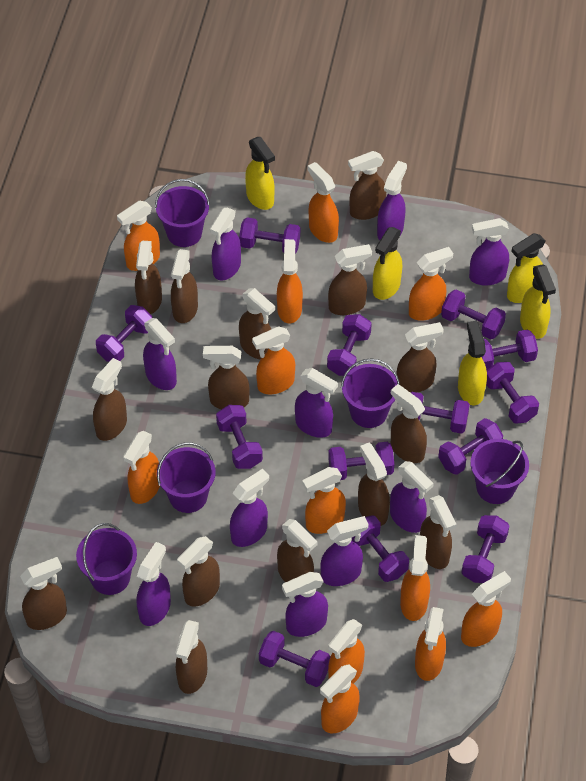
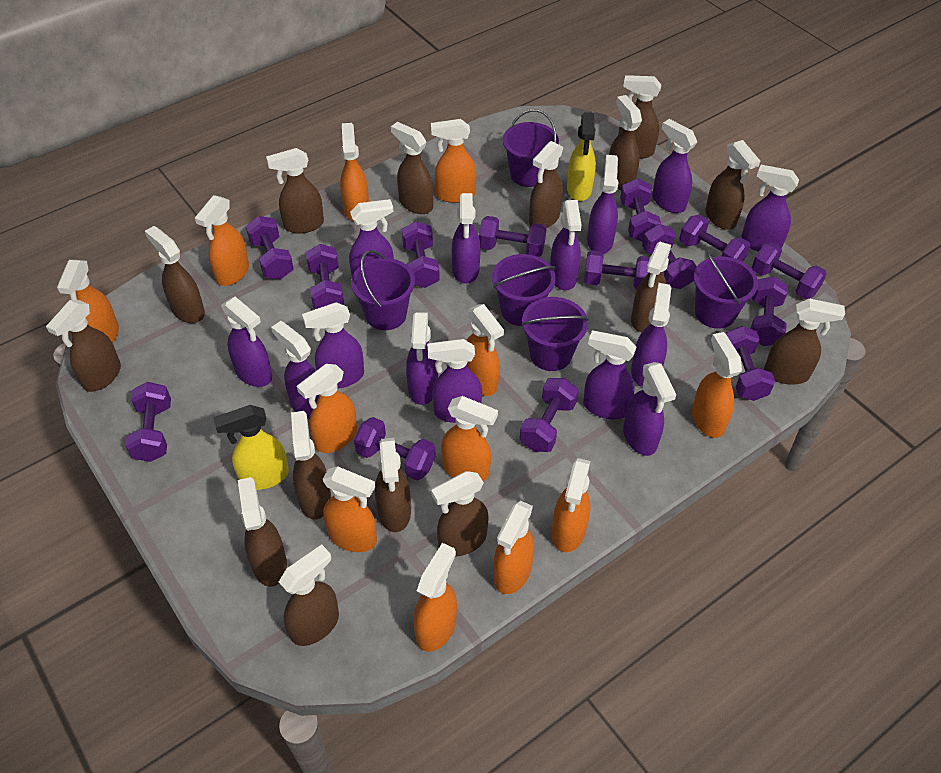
purple dumbbell: [96,305,152,362] [216,405,263,469] [239,217,300,254] [259,631,330,687] [327,314,372,376] [328,442,394,480] [352,515,409,582] [411,392,470,434] [438,418,503,475] [441,290,506,339] [461,515,509,583] [482,329,538,370] [486,362,539,423] = 13 -> [125,382,171,462] [246,216,294,279] [306,244,344,309] [354,417,436,480] [402,221,440,288] [479,216,547,257] [520,378,579,452] [584,250,650,290] [620,178,661,242] [642,224,697,289] [679,215,750,262] [725,326,775,401] [750,276,788,346] [752,242,827,299] = 14
purple spray bottle: [137,542,171,626] [143,318,177,390] [210,208,241,280] [230,469,269,547] [282,572,328,637] [295,368,338,438] [320,516,368,586] [377,161,407,240] [390,461,434,533] [469,218,509,286] = 10 -> [222,297,272,387] [271,321,319,419] [302,302,364,388] [349,199,394,275] [406,312,438,405] [427,339,482,423] [452,193,481,284] [550,200,582,290] [583,330,636,419] [587,155,619,254] [623,362,676,456] [631,283,671,387] [652,119,697,213] [741,165,799,252] = 14
yellow spray bottle: [245,137,275,210] [373,227,402,300] [458,321,487,405] [507,233,546,303] [520,264,556,339] = 5 -> [213,405,289,490] [567,112,596,201] = 2

